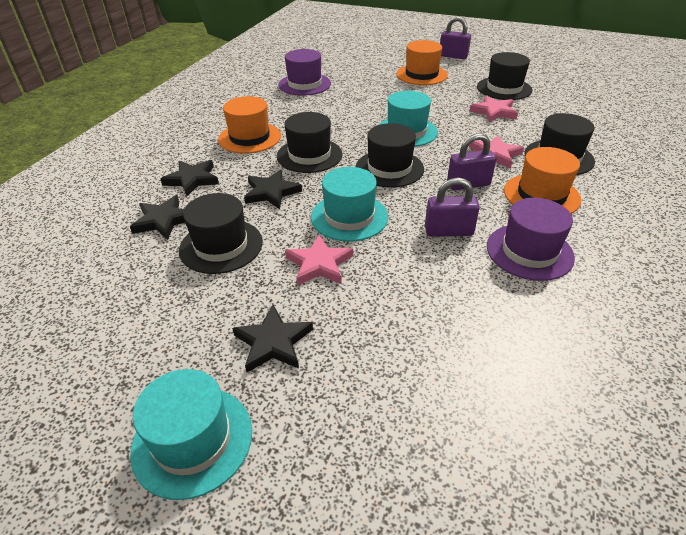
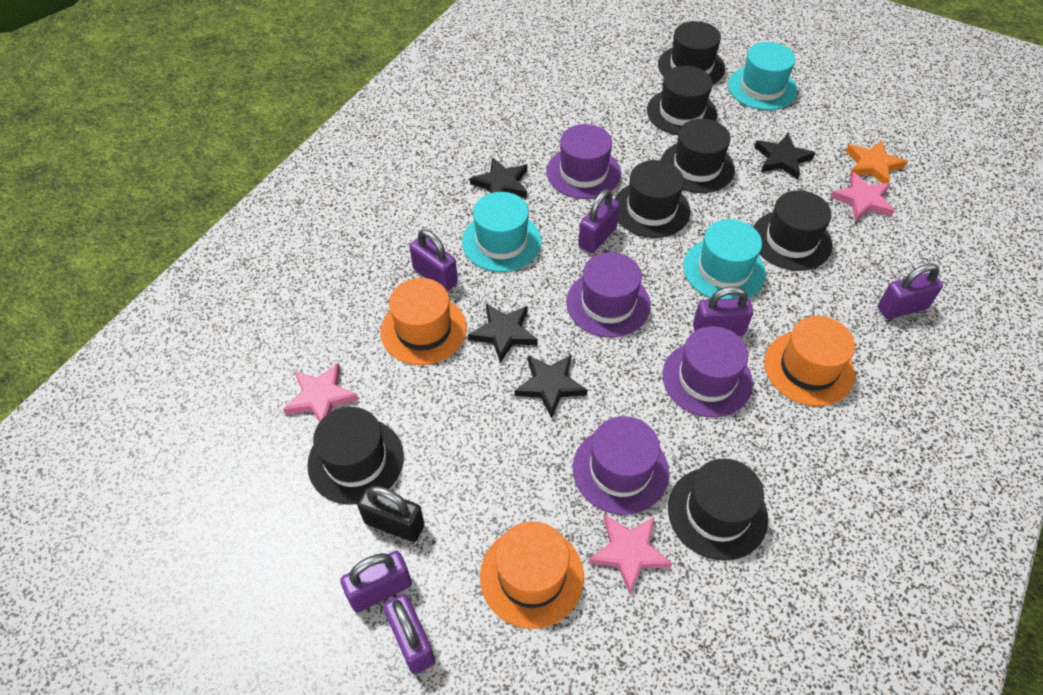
black hat: [179,193,263,274] [277,112,343,173] [356,123,424,188] [477,52,532,100] [524,113,595,175] = 5 -> [307,407,404,505] [615,160,691,238] [647,66,717,135] [658,21,725,84] [660,119,735,193] [668,458,768,561] [753,190,832,271] = 7
black padlock: none = 0 -> [358,486,424,542] = 1
orange star: none = 0 -> [846,140,908,184] = 1
purple hat: [278,49,331,96] [487,198,575,281] = 2 -> [546,124,621,199] [566,252,651,337] [573,416,669,515] [662,326,753,418] = 4
purple padlock: [425,177,480,237] [440,17,471,59] [447,133,496,191] = 3 -> [340,551,412,612] [383,594,435,674] [410,229,458,291] [578,189,620,253] [693,286,753,336] [878,263,943,319] = 6

